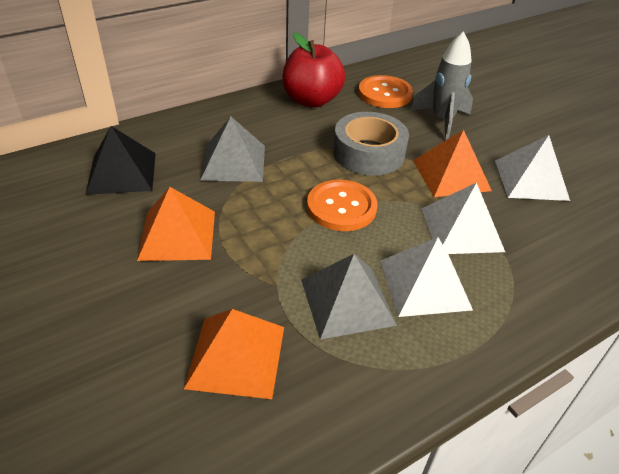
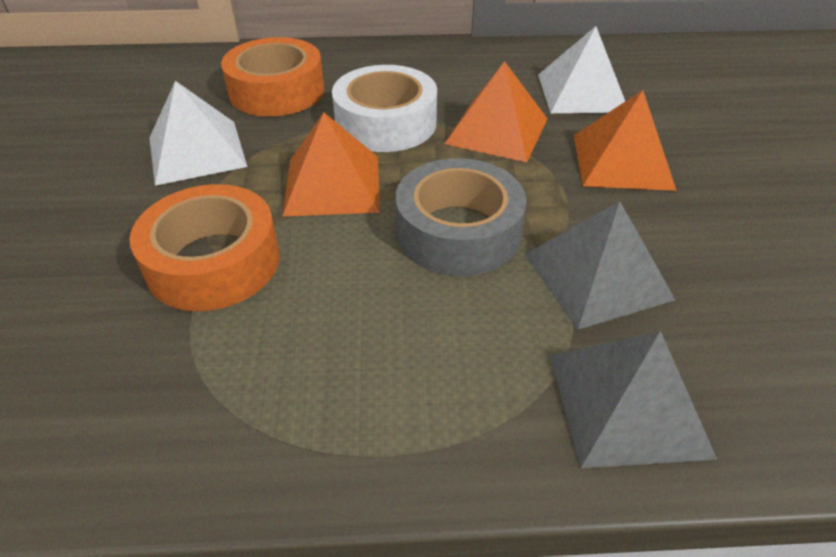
black pyramid: [85,126,156,195] = 1 -> none = 0
grey rocket: [410,31,473,141] = 1 -> none = 0
orange button: [307,180,378,231] [358,75,413,108] = 2 -> none = 0
orange tape: none = 0 -> [129,184,280,311] [221,37,324,117] = 2
red apple: [282,32,346,108] = 1 -> none = 0
white pyramid: [380,237,473,317] [422,183,505,254] [495,135,570,201] = 3 -> [149,81,247,186] [538,26,625,113] = 2
white tape: none = 0 -> [332,65,437,152] = 1

